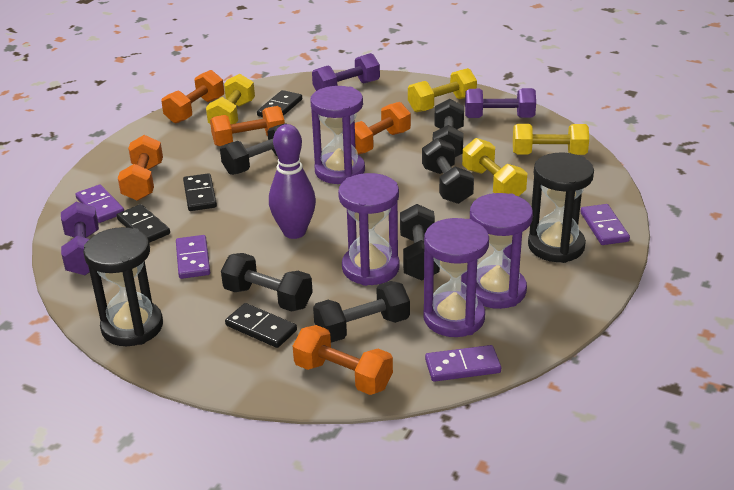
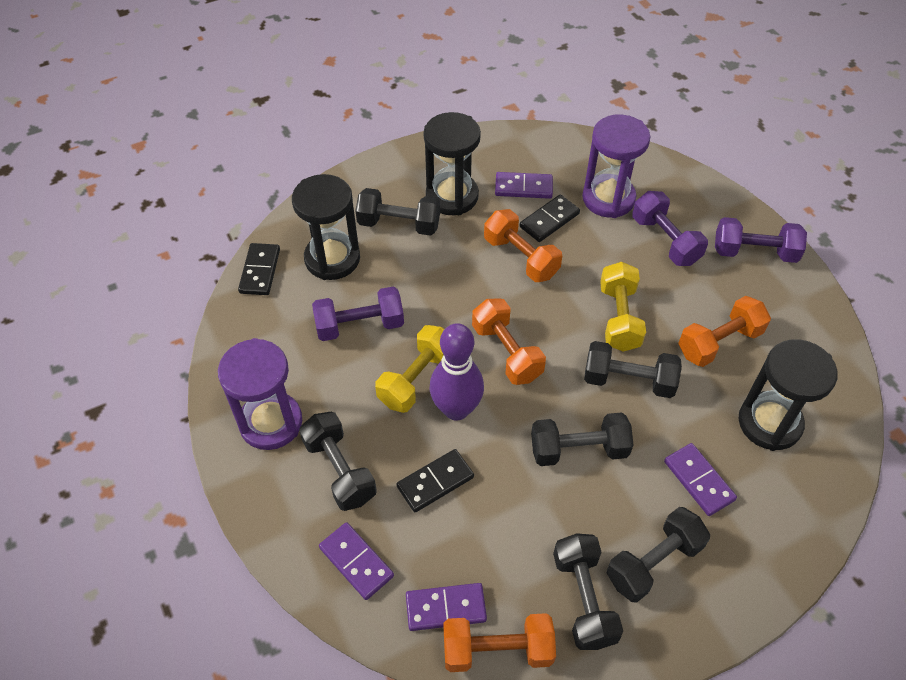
black domino: [117,204,170,243] [183,173,217,211] [225,303,297,348] [257,90,302,117] = 4 -> [238,243,280,295] [397,449,474,512] [520,195,580,242] = 3
black hourglass: [83,227,163,346] [528,153,594,263] = 2 -> [292,174,360,280] [424,112,481,215] [738,339,838,451] = 3
orange dumbbell: [118,135,163,201] [161,70,224,123] [210,106,285,146] [293,325,393,395] [355,102,411,154] = 5 -> [443,613,556,672] [472,298,546,385] [484,209,562,282] [678,296,771,367] = 4
purple hourglass: [310,86,365,184] [338,173,400,286] [423,218,489,337] [470,193,533,309] = 4 -> [218,338,302,450] [582,114,650,218] = 2
yellow dumbbell: [206,74,255,124] [408,68,477,112] [462,138,527,196] [513,124,589,155] = 4 -> [375,325,444,413] [600,262,646,352] = 2

